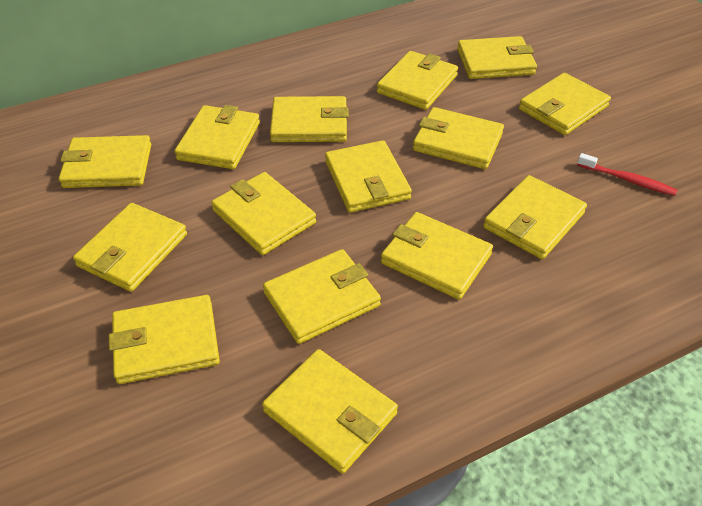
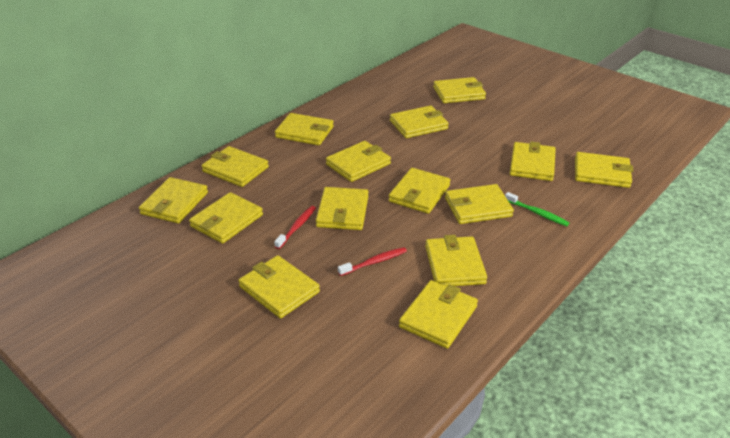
green toothbrush: none = 0 -> [505,192,569,226] = 1
red toothbrush: [577,153,677,196] = 1 -> [274,206,316,249] [338,247,407,276] = 2

